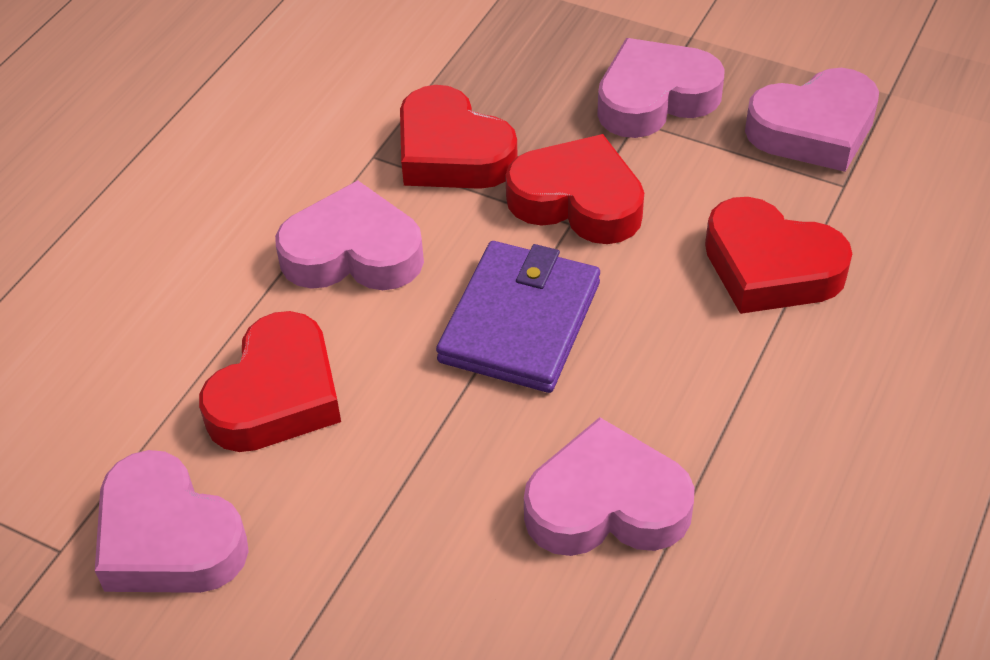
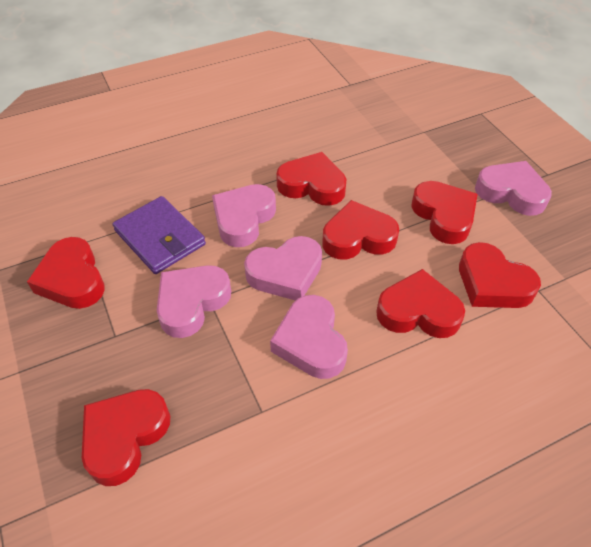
red heart: [199,311,341,452] [400,85,518,189] [505,134,644,244] [705,197,852,314] = 4 -> [27,237,105,309] [82,389,170,486] [276,152,346,206] [322,200,399,260] [376,269,465,338] [411,181,478,244] [459,242,541,308] = 7

